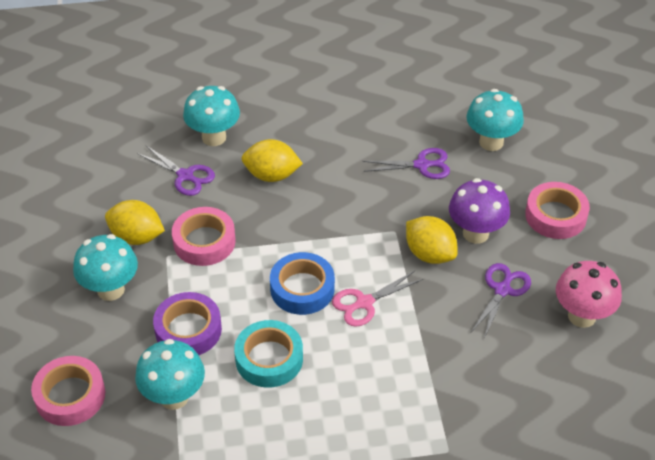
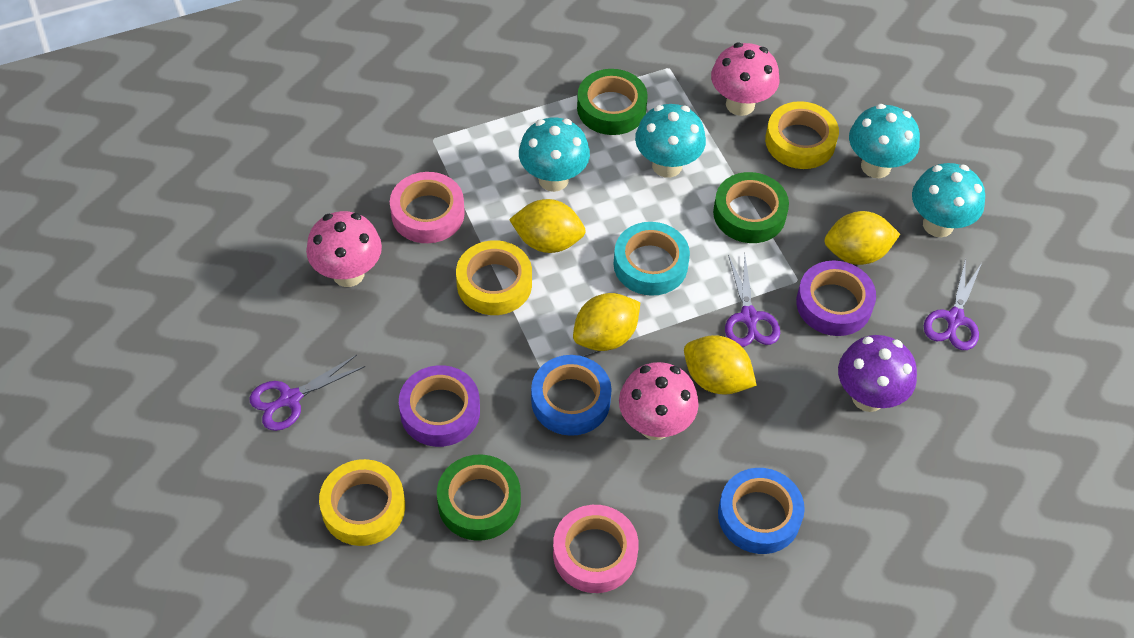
blue tape: [270,252,335,315] = 1 -> [531,355,612,436] [718,468,805,554] = 2
green tape: none = 0 -> [437,454,521,541] [577,69,648,135] [713,172,789,243] = 3
pink mushroom: [556,261,622,328] = 1 -> [306,211,382,287] [619,362,699,440] [711,42,779,116] = 3
pink scissors: [332,271,423,327] = 1 -> none = 0
pink tape: [31,356,105,426] [172,207,236,266] [525,182,590,239] = 3 -> [390,172,465,243] [553,505,639,593] = 2
purple tape: [153,292,222,355] = 1 -> [399,365,480,447] [796,260,876,336] = 2
yellow lemon: [105,200,165,245] [242,139,303,182] [406,216,458,264] = 3 -> [509,199,586,253] [573,293,640,351] [684,335,757,395] [824,211,900,265] = 4
yellow tape: none = 0 -> [319,459,405,546] [456,240,532,315] [765,101,839,169] = 3

